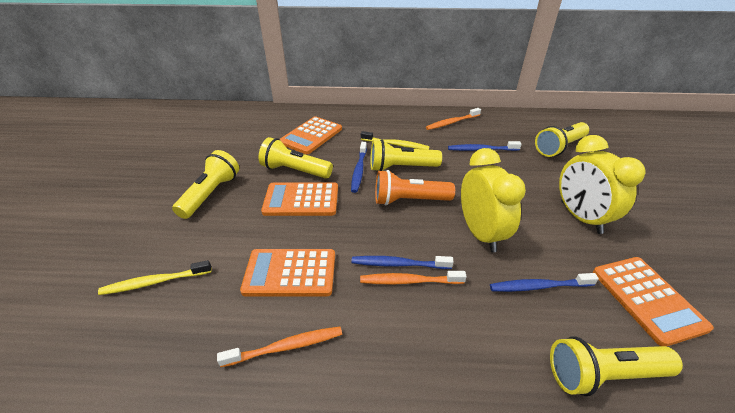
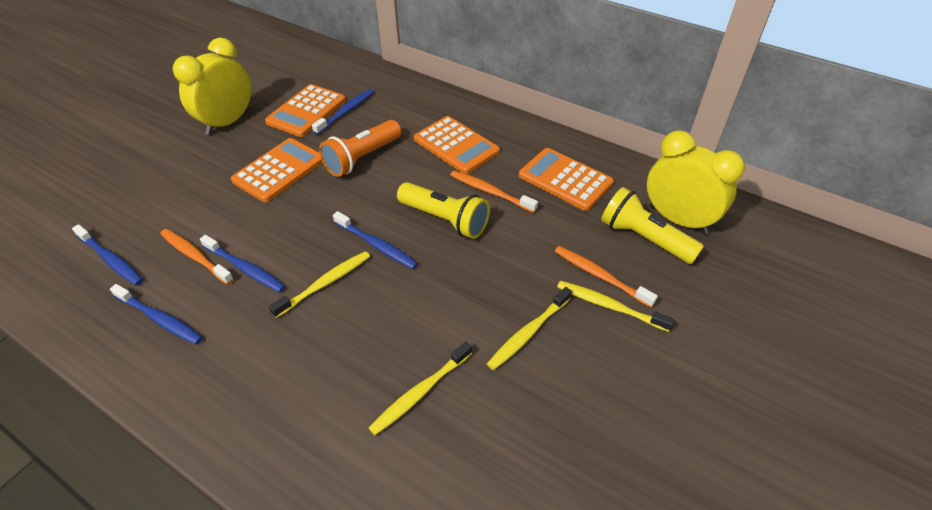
blue toothbrush: [351,142,367,193] [352,256,453,269] [448,141,522,151] [490,273,599,292] = 4 -> [72,224,143,286] [110,284,203,345] [200,235,285,292] [312,89,374,135] [333,211,418,269] = 5
yellow flashlight: [172,150,239,219] [259,137,333,179] [370,139,442,171] [535,122,589,157] [550,336,683,396] = 5 -> [397,182,490,239] [601,187,704,264] = 2
yellow toothbrush: [98,260,212,295] [361,131,430,150] = 2 -> [269,251,370,318] [369,342,472,435] [487,287,572,370] [557,281,674,332] = 4

